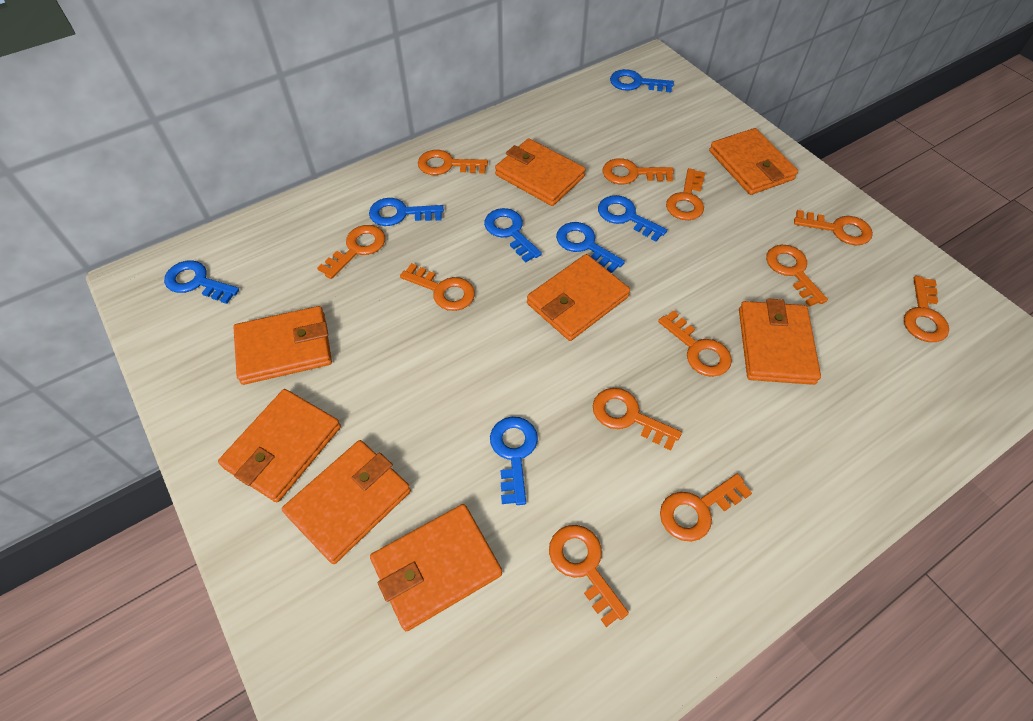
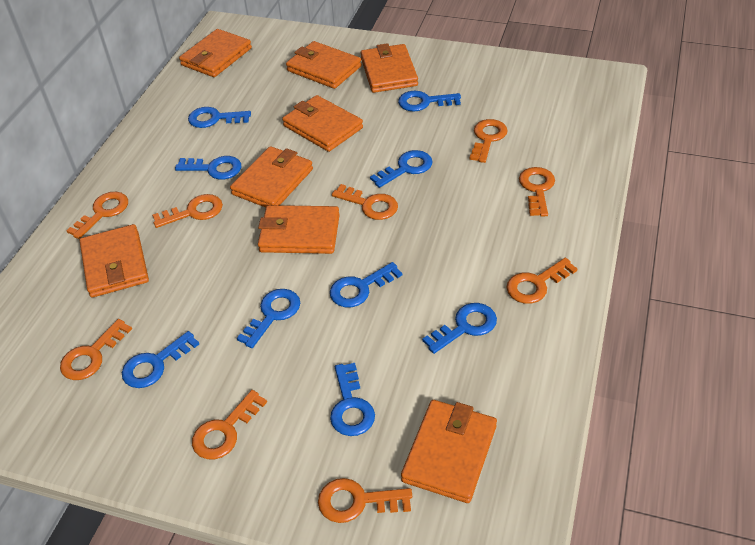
blue key: [164,261,239,304] [369,198,444,226] [484,208,542,262] [490,417,538,505] [556,222,625,273] [598,195,667,242] [610,69,674,92] = 7 -> [122,331,199,388] [175,156,241,179] [188,107,251,128] [237,289,300,348] [330,262,402,307] [330,363,375,436] [370,150,433,188] [398,91,461,112] [422,303,497,354] = 9
orange key: [317,225,385,279] [400,263,475,311] [418,150,488,175] [549,525,629,627] [593,388,682,451] [602,158,674,184] [658,310,732,377] [660,474,752,542] [666,168,705,220] [766,245,828,307] [794,210,873,245] [904,276,949,342] = 12 -> [60,319,132,380] [66,192,128,239] [152,194,223,228] [192,390,267,459] [318,478,412,523] [332,184,398,220] [469,119,508,163] [507,258,577,304] [519,167,555,217] = 9

